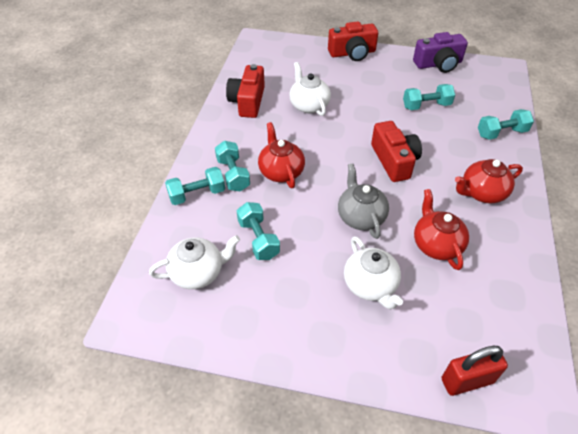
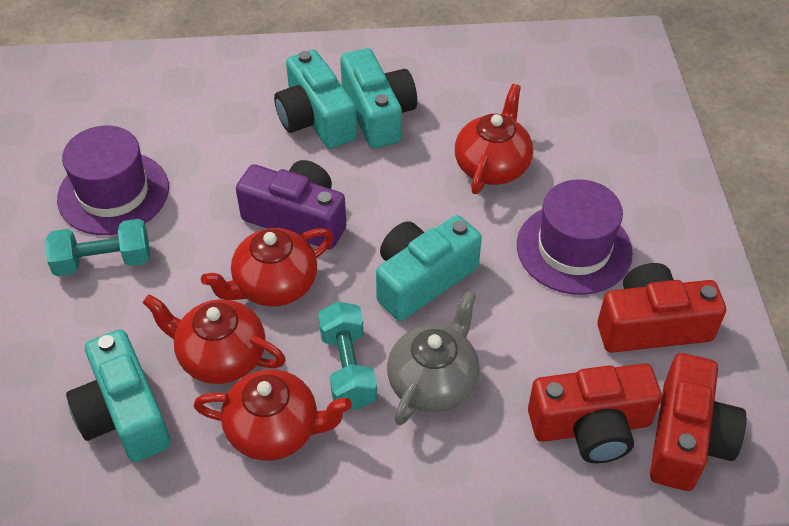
purple hat: none = 0 -> [57,126,169,235] [517,179,633,295] = 2
red padlock: [442,346,508,396] = 1 -> none = 0
red teapot: [258,122,305,188] [414,189,469,270] [455,159,523,203] = 3 -> [142,294,286,384] [194,370,352,461] [201,228,333,306] [455,84,533,194] = 4
turquoise camera: none = 0 -> [66,329,171,462] [274,50,357,149] [340,48,417,149] [376,215,482,321] = 4
turquoise dumbbell: [165,167,225,205] [215,141,250,192] [237,202,280,260] [403,84,455,110] [478,109,534,140] = 5 -> [45,219,150,277] [318,302,377,410] = 2
white teapot: [149,235,240,289] [289,62,331,116] [344,236,403,309] = 3 -> none = 0

